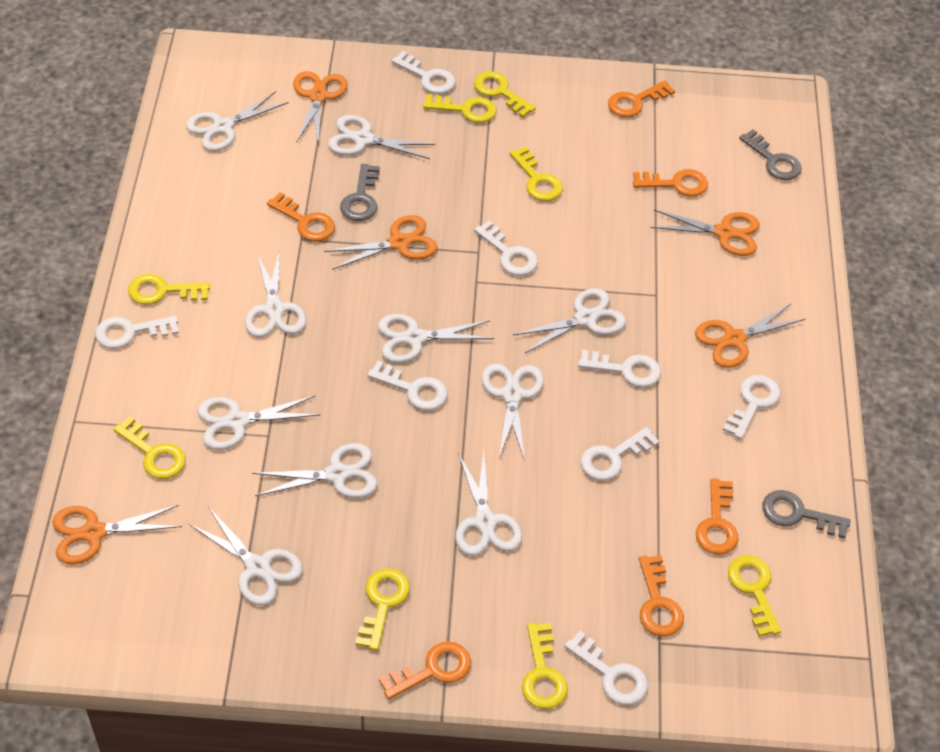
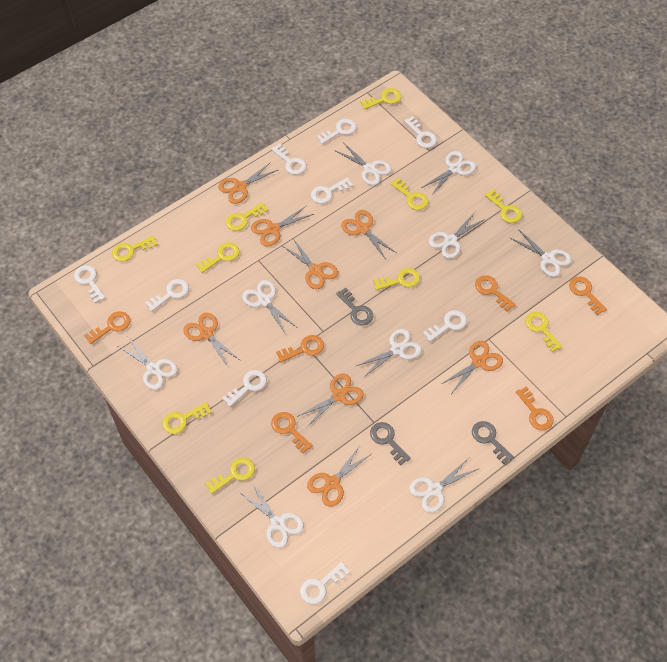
orange scissors: [52,505,182,564] [293,71,348,145] [324,215,437,270] [651,210,760,256] [695,303,806,368] = 5 -> [183,312,240,367] [218,162,278,204] [251,205,314,246] [283,239,338,289] [297,374,364,428] [307,444,371,507] [341,210,396,259] [441,341,503,394] = 8
white key: [95,316,179,349] [367,361,448,410] [391,51,456,94] [474,220,538,276] [564,631,648,705] [578,350,661,387] [581,427,659,481] [723,375,780,439] = 8 -> [74,265,106,303] [145,279,189,312] [222,370,267,407] [271,144,307,175] [300,562,350,604] [311,177,353,204] [316,119,357,144] [404,116,437,148] [423,310,467,342] = 9
white scissors: [186,91,289,151] [189,506,303,605] [198,396,320,450] [245,250,306,337] [252,443,378,498] [328,115,435,159] [378,314,494,363] [456,452,522,556] [482,364,544,461] [513,288,626,353] = 10 -> [118,337,178,390] [241,483,304,548] [242,280,296,335] [334,143,392,185] [356,329,422,378] [409,458,478,513] [422,151,476,196] [429,212,485,259] [509,229,572,277] = 9
yellow key: [113,417,186,479] [128,274,210,305] [355,568,410,651] [423,94,497,123] [474,71,536,117] [510,146,563,201] [522,623,568,709] [728,555,781,637] = 8 -> [112,236,158,262] [162,402,212,434] [196,243,240,273] [205,458,255,494] [226,202,268,231] [360,88,401,110] [373,268,420,290] [391,178,428,210] [485,189,522,223] [525,312,562,352] = 10

